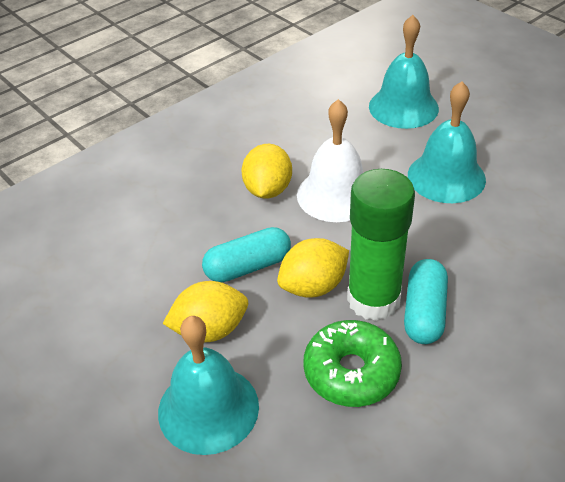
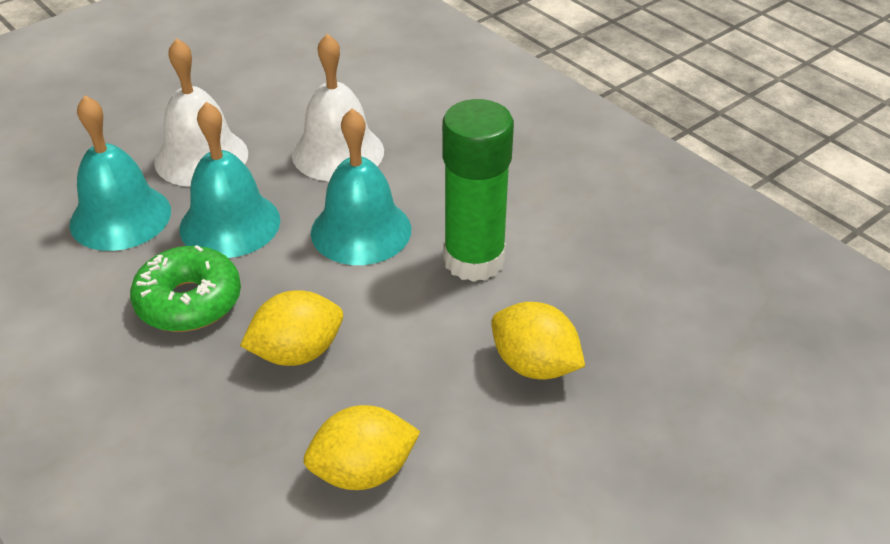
turquoise capsule: [202,227,291,282] [404,259,448,344] = 2 -> none = 0
white bell: [297,99,363,222] = 1 -> [154,38,248,187] [292,34,384,181] = 2

